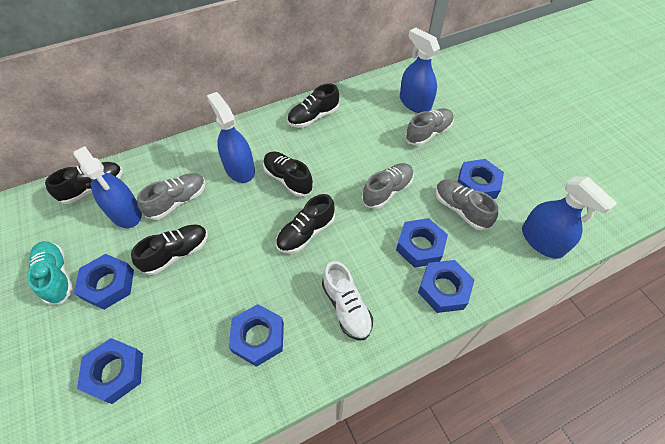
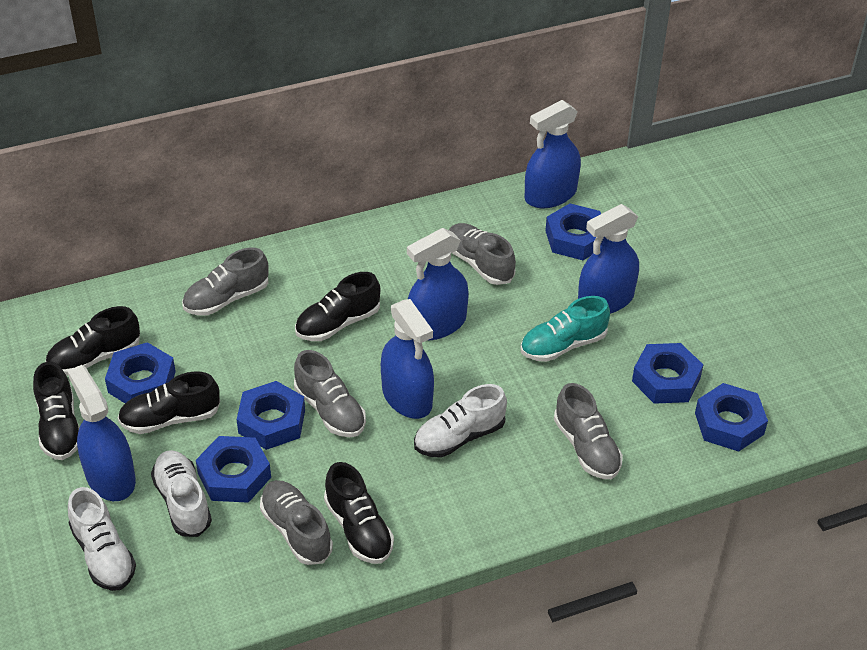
blue spray bottle: [74,146,142,228] [207,92,255,183] [400,28,440,113] [522,177,617,259] = 4 -> [67,365,136,501] [381,299,434,419] [407,228,469,340] [525,100,581,208] [578,204,639,314] = 5
grey shoe: [137,173,205,220] [362,163,414,209] [405,108,454,146] [436,180,498,230] = 4 -> [182,248,269,316] [260,480,333,565] [294,350,366,437] [449,223,516,285] [554,383,623,479] = 5
white shoe: [322,261,373,340] = 1 -> [68,487,136,591] [151,450,212,537] [414,384,507,458] = 3

